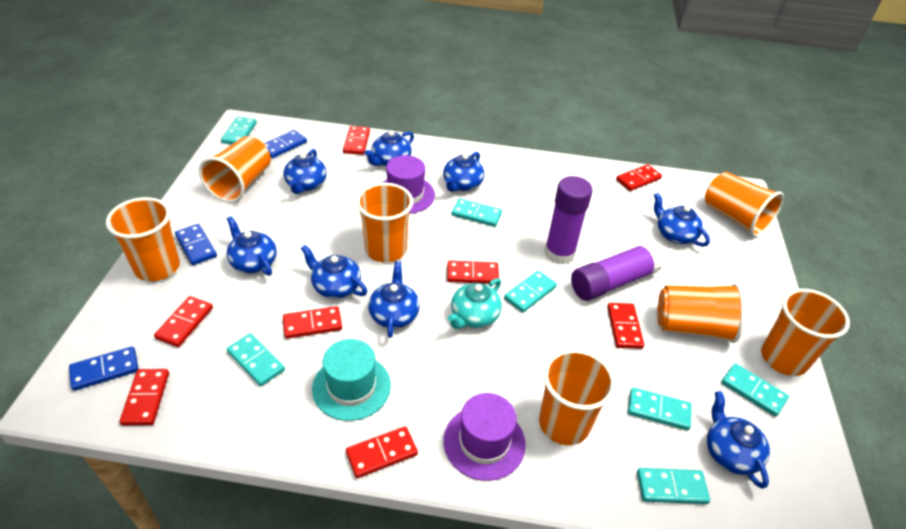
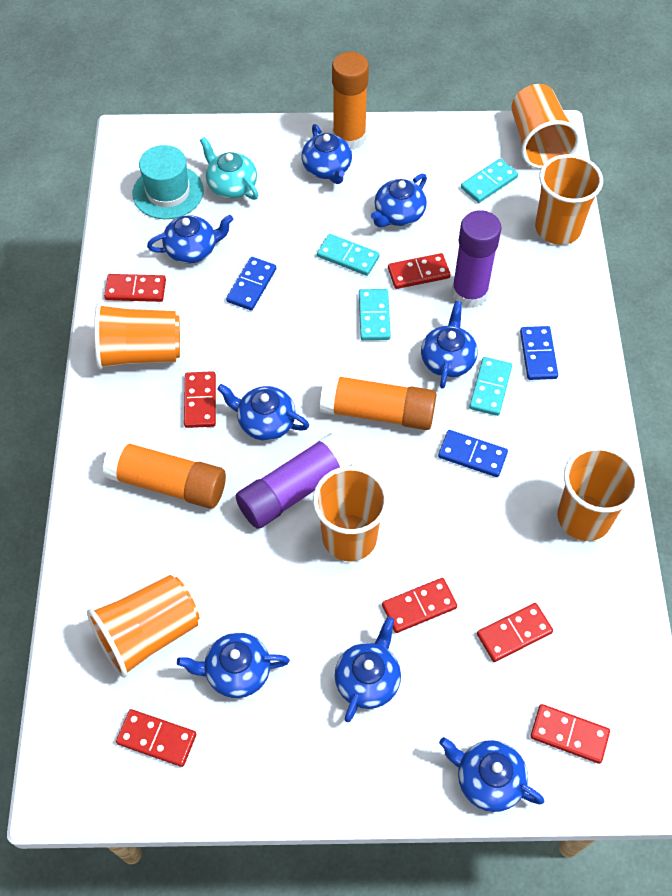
orange cup: [106,197,180,281] [199,136,271,203] [356,183,413,262] [539,349,615,445] [657,284,745,343] [705,172,784,237] [761,289,850,376] = 7 -> [87,575,199,678] [94,303,180,370] [313,466,389,561] [511,84,580,169] [535,154,603,245] [557,446,639,541] = 6
orange glue stick: none = 0 -> [103,439,226,509] [320,374,436,430] [332,52,369,150] = 3
purple hat: [383,155,435,214] [443,393,526,481] = 2 -> none = 0
red domino: [119,369,169,426] [154,296,213,347] [283,306,342,339] [343,126,370,155] [346,426,418,478] [447,260,499,284] [607,303,644,349] [616,164,662,191] = 8 -> [104,274,166,302] [116,709,196,767] [184,371,216,428] [382,578,457,633] [388,253,451,289] [477,603,553,662] [530,704,610,764] = 7
turquoise domino: [221,117,257,144] [227,333,285,386] [452,198,502,227] [504,270,557,313] [628,387,692,430] [637,468,710,504] [721,363,789,417] = 7 -> [317,234,380,276] [359,289,391,340] [461,159,518,203] [469,357,512,416] = 4

